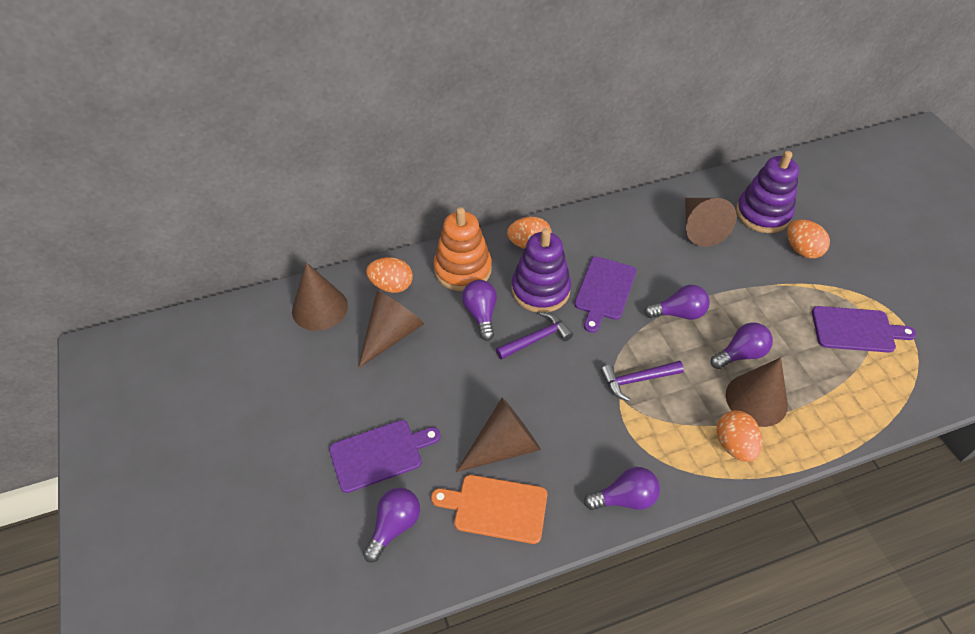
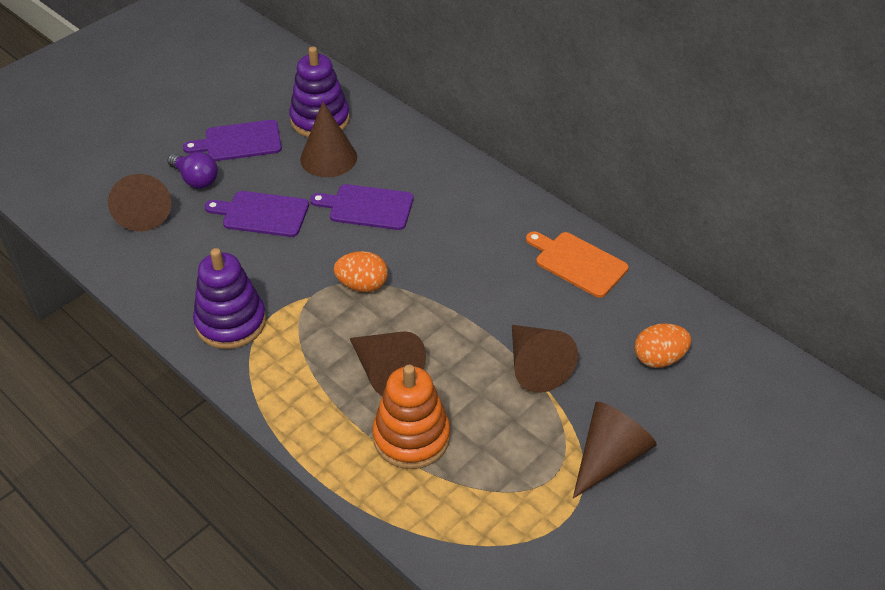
orange egg: [366,257,413,293] [507,216,552,249] [717,410,763,462] [787,219,830,259] = 4 -> [334,251,388,292] [634,323,691,368] = 2
purple hammer: [496,312,573,360] [601,361,684,401] = 2 -> none = 0
purple light bulb: [363,487,420,563] [462,280,497,341] [584,467,660,510] [644,285,710,320] [711,322,773,369] = 5 -> [167,152,218,188] = 1

